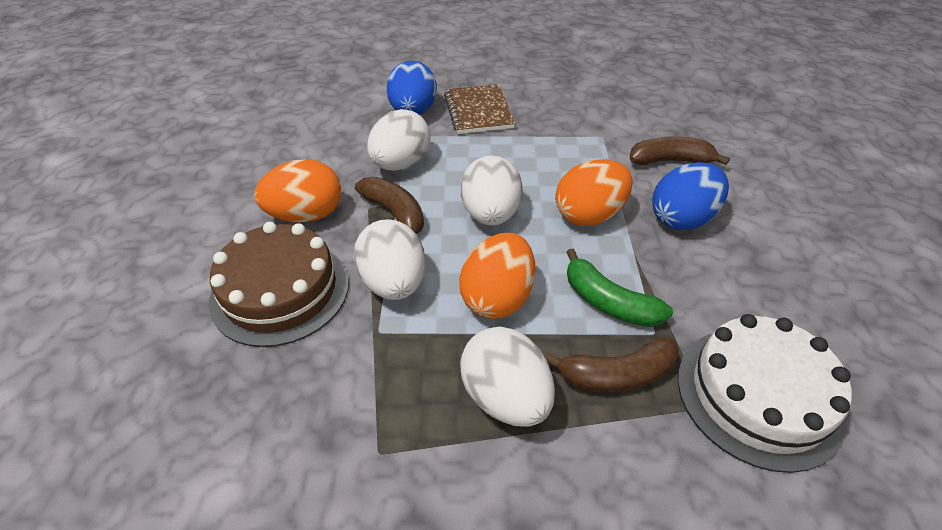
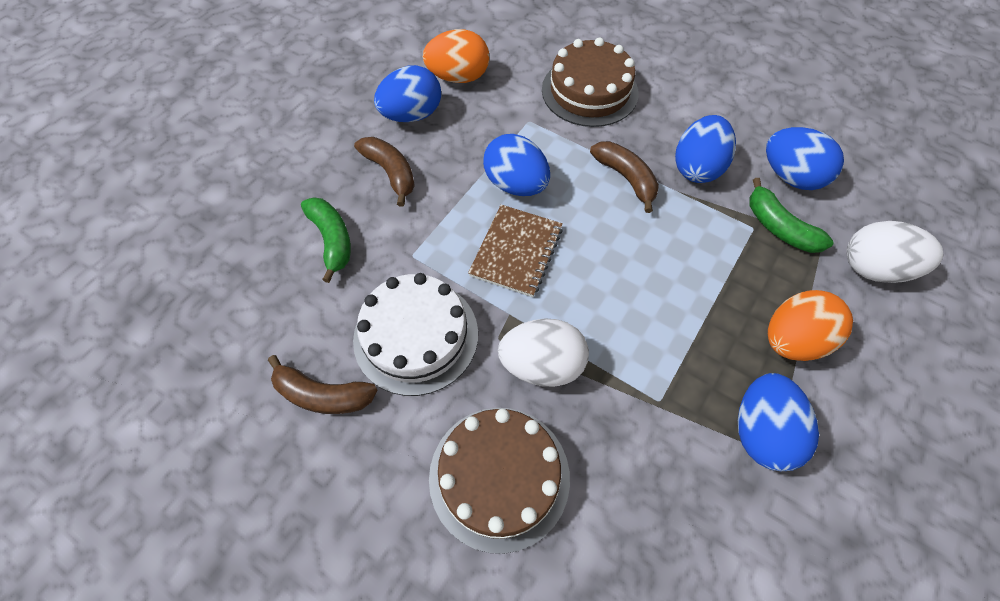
blue egg: [386,61,437,115] [652,162,729,230] = 2 -> [374,65,441,122] [483,134,550,196] [675,115,736,183] [738,373,819,471] [766,127,844,190] = 5
brown cake: [209,222,349,347] = 1 -> [429,408,570,554] [542,37,639,127] = 2
green banana: [566,248,673,327] = 1 -> [301,197,351,283] [749,178,834,253] = 2
orange egg: [255,159,341,222] [459,233,535,319] [555,159,633,226] = 3 -> [423,29,489,83] [768,290,853,361] = 2
white egg: [353,219,426,300] [367,109,430,171] [460,327,555,427] [461,155,523,226] = 4 -> [498,319,589,387] [846,221,943,283] = 2

